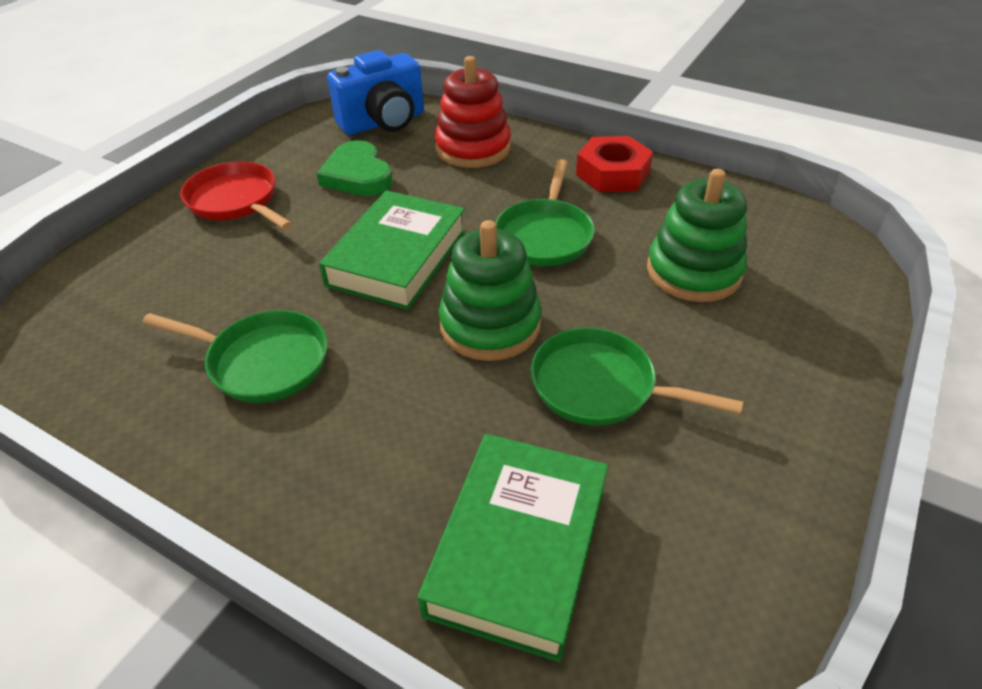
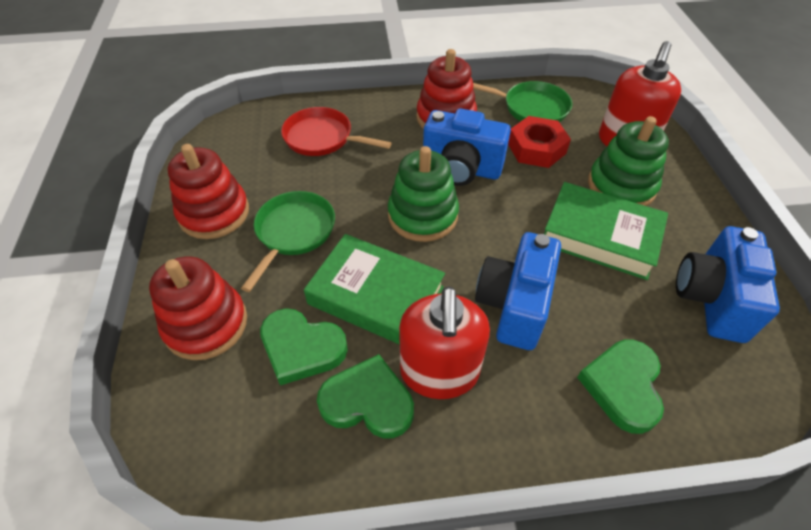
blue camera: [327,50,424,135] = 1 -> [423,108,511,186] [475,232,561,350] [676,226,780,343] = 3
green heart: [316,140,393,196] = 1 -> [260,308,348,385] [317,354,414,438] [577,339,664,434] = 3
green pan: [142,310,327,403] [495,159,595,266] [530,327,743,426] = 3 -> [241,191,335,292] [473,81,572,122] = 2
red soap dispenser: none = 0 -> [399,286,490,399] [599,41,681,146] = 2
red stacking toy: [435,56,511,168] = 1 -> [149,257,247,360] [168,144,249,239] [416,49,477,129] = 3

